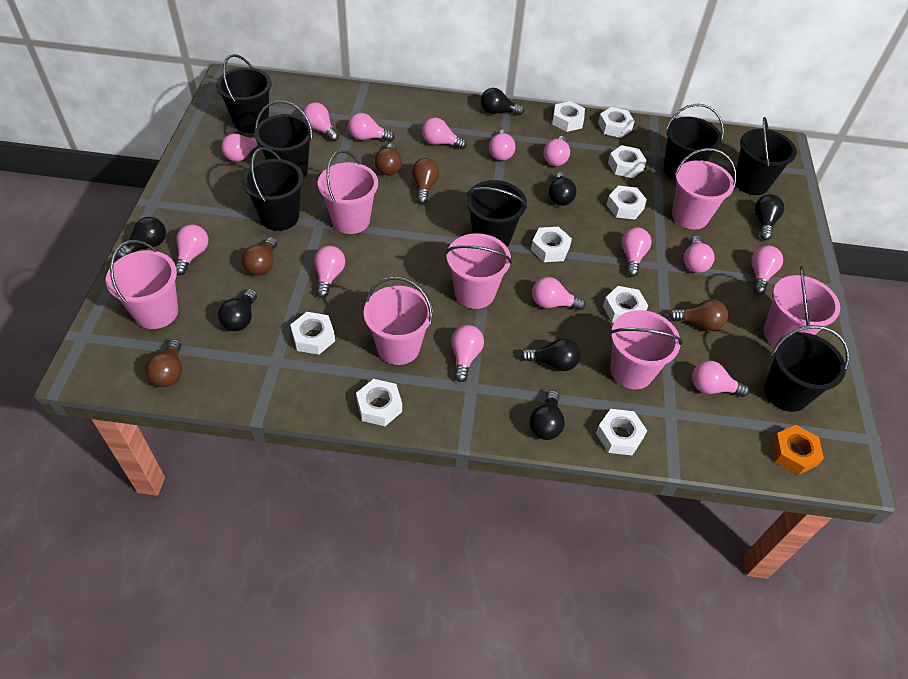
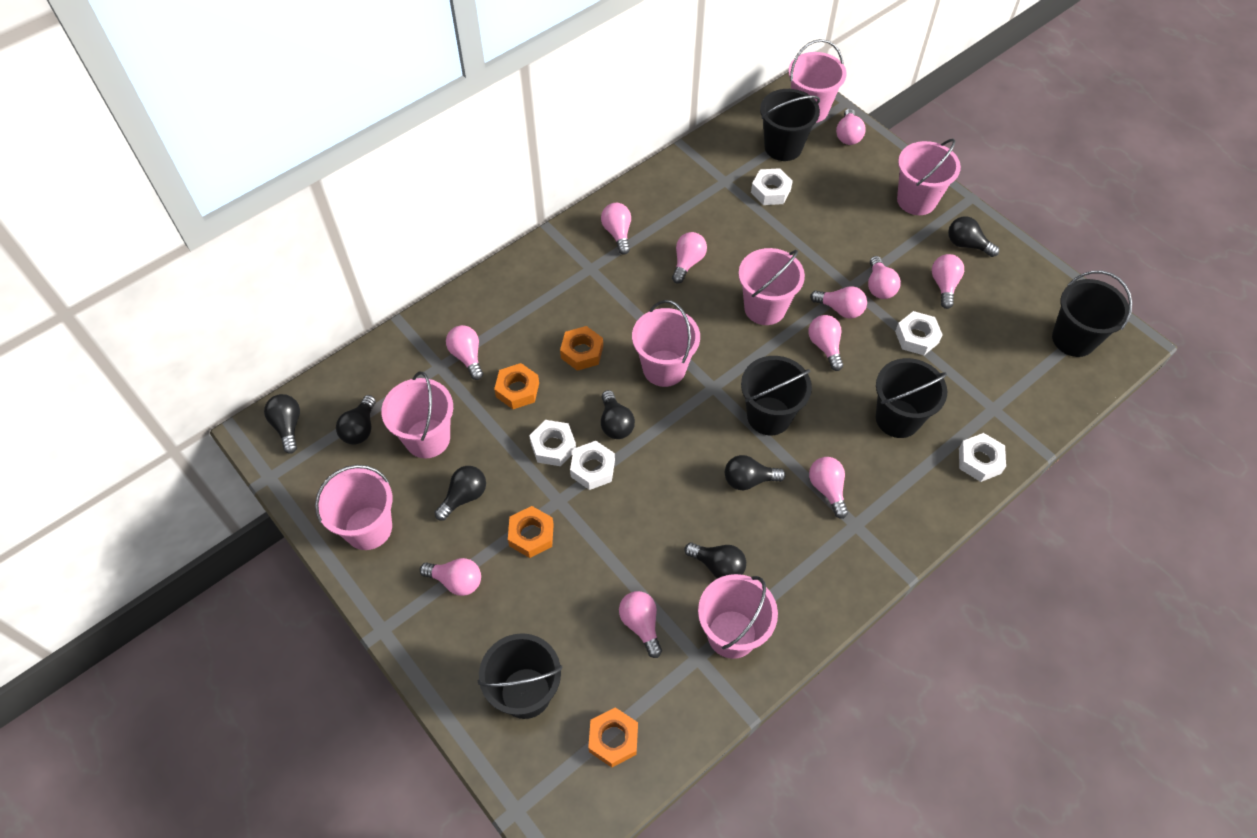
black bucket: [216,54,272,133] [242,148,304,231] [254,101,313,177] [466,180,527,247] [663,104,724,182] [736,117,797,195] [764,325,849,412] = 7 -> [478,633,562,719] [741,356,812,435] [760,89,820,161] [876,358,947,438] [1052,271,1132,357] = 5
brown light bulb: [145,339,182,387] [242,237,277,276] [375,143,402,176] [412,158,439,204] [668,299,728,331] = 5 -> none = 0
orange nut: [771,425,824,475] = 1 -> [494,363,539,409] [508,506,554,558] [560,326,603,371] [588,707,638,767] = 4
pink light bulb: [175,224,208,275] [221,134,260,162] [303,102,339,142] [314,246,345,298] [348,113,395,142] [422,117,467,149] [451,325,484,382] [489,130,516,161] [532,277,586,310] [543,136,570,166] [621,227,652,277] [684,236,715,273] [692,361,749,397] [752,246,783,294] = 14 -> [420,558,481,596] [446,325,483,380] [601,203,631,255] [619,591,662,658] [672,232,707,283] [808,315,843,371] [809,457,848,519] [810,286,867,319] [836,109,866,145] [868,256,901,299] [932,254,964,309] = 11
white nut: [290,312,335,355] [356,379,402,426] [531,227,572,262] [552,101,585,132] [596,409,647,455] [598,107,635,138] [603,286,648,323] [606,185,647,220] [608,145,647,178] = 9 -> [529,420,576,466] [570,441,615,490] [751,168,793,205] [895,311,943,355] [959,433,1006,482] = 5

